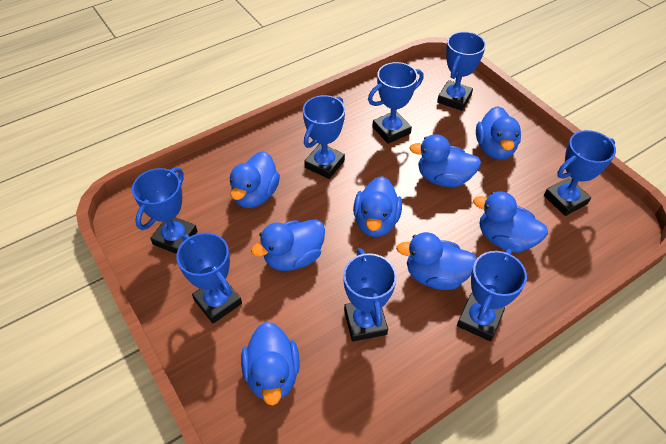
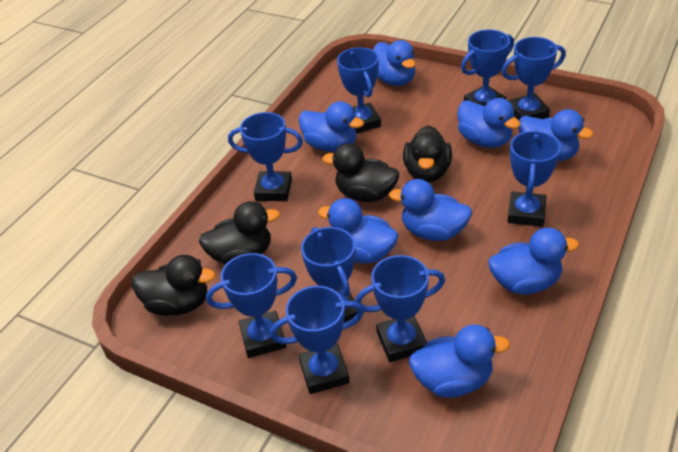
black duck: none = 0 -> [132,255,216,316] [199,201,280,265] [322,143,399,202] [403,125,452,183] = 4
blue trophy: [132,167,197,254] [176,233,242,323] [303,95,345,179] [343,248,397,341] [368,62,424,144] [437,31,486,111] [457,249,527,341] [544,130,616,216] = 8 -> [206,253,297,358] [228,112,303,201] [270,286,364,394] [301,227,358,323] [337,47,381,133] [355,255,445,362] [461,30,514,106] [502,37,566,120] [507,130,561,227] = 9

